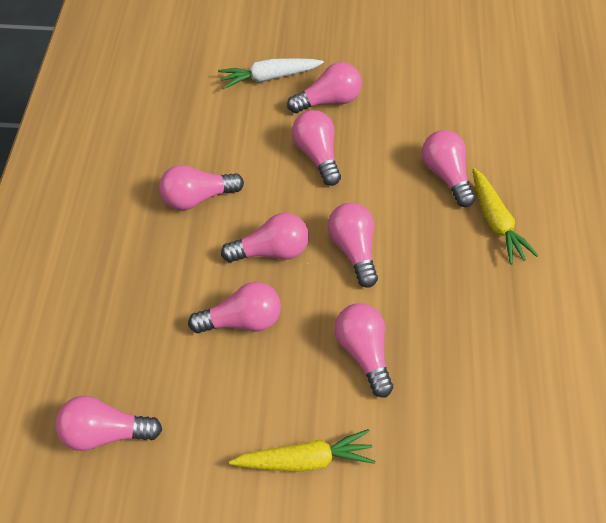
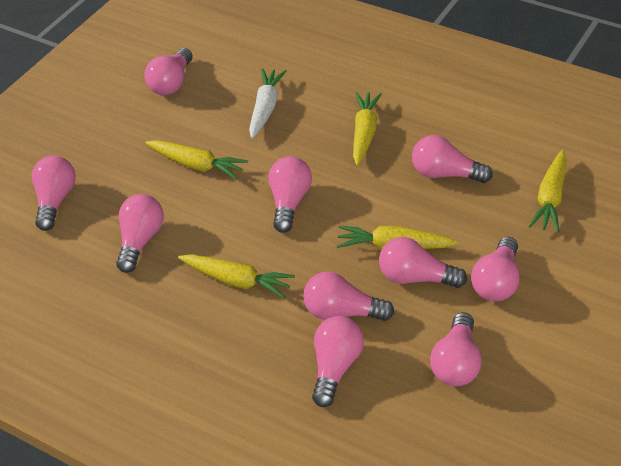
pink light bulb: [55,396,162,451] [159,165,244,210] [188,282,281,333] [221,213,309,262] [287,62,362,113] [292,110,341,186] [328,202,378,288] [335,303,393,397] [422,130,475,207] = 9 -> [32,155,76,231] [116,194,164,273] [144,48,193,95] [268,156,312,233] [303,272,394,321] [312,316,364,407] [379,237,467,288] [412,135,493,183] [430,312,482,387] [471,237,520,301] = 10
yellow carrot: [229,429,375,471] [472,168,539,264] = 2 -> [145,140,248,179] [178,254,295,298] [337,225,458,250] [353,92,382,166] [529,150,567,233] = 5

